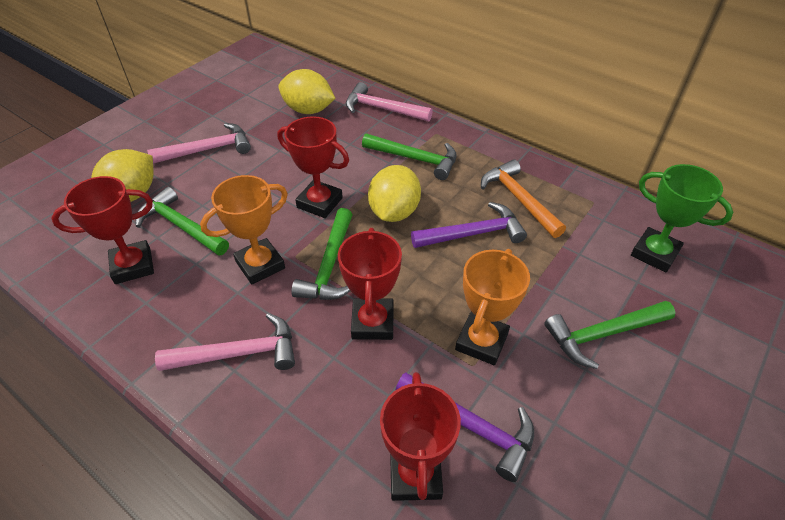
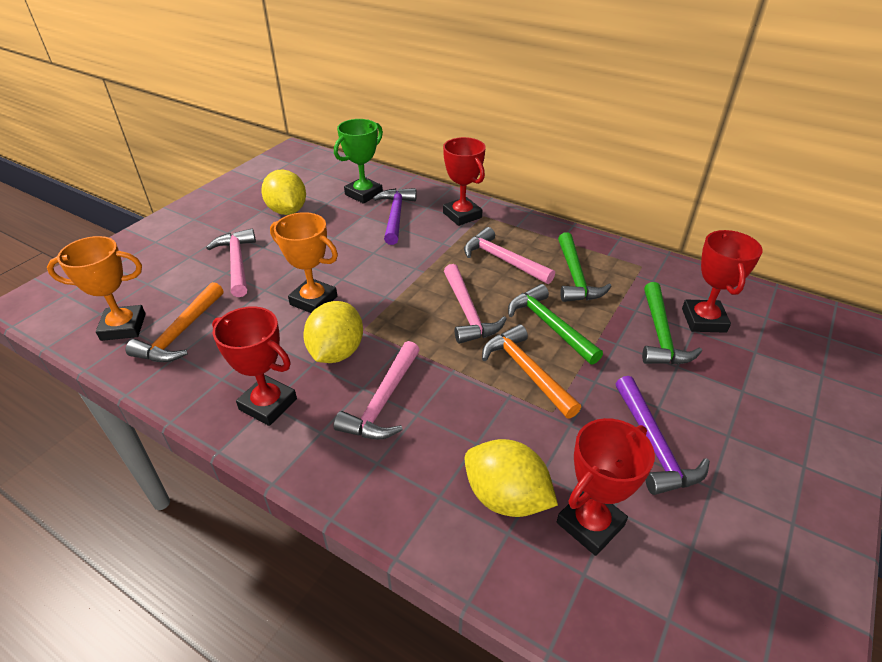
green hammer: [136,187,229,256] [291,208,353,300] [362,134,457,180] [545,301,676,369] = 4 -> [508,284,603,365] [558,232,612,302] [642,282,702,365] = 3
orange hammer: [481,159,566,238] = 1 -> [126,282,223,362] [482,324,581,419] = 2
pink hammer: [147,123,251,164] [155,313,295,371] [346,82,433,121] = 3 -> [206,228,256,297] [333,341,420,440] [444,264,507,344] [464,227,555,284] = 4

